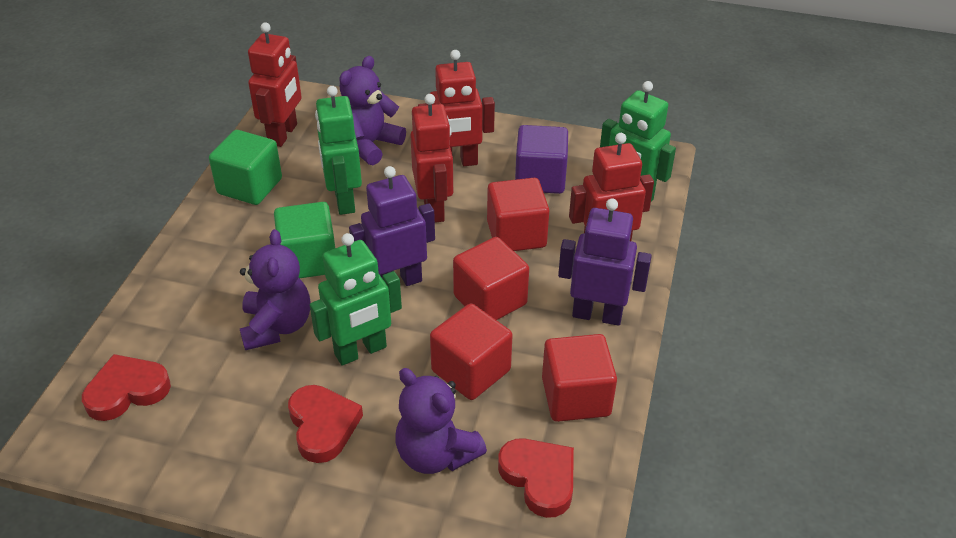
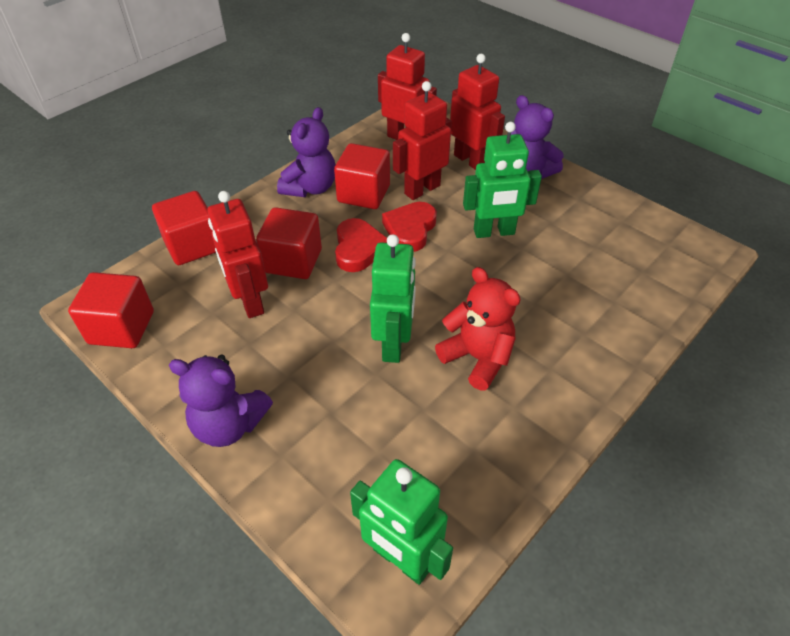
green cube: [209,130,282,205] [274,202,335,278] = 2 -> none = 0
purple cube: [515,125,568,194] = 1 -> none = 0
purple robot: [349,166,435,286] [558,199,652,326] = 2 -> none = 0
red heart: [82,354,171,421] [288,385,363,463] [498,438,574,518] = 3 -> [335,218,387,272] [382,202,437,252] = 2
red teddy bear: none = 0 -> [435,267,521,390] = 1

